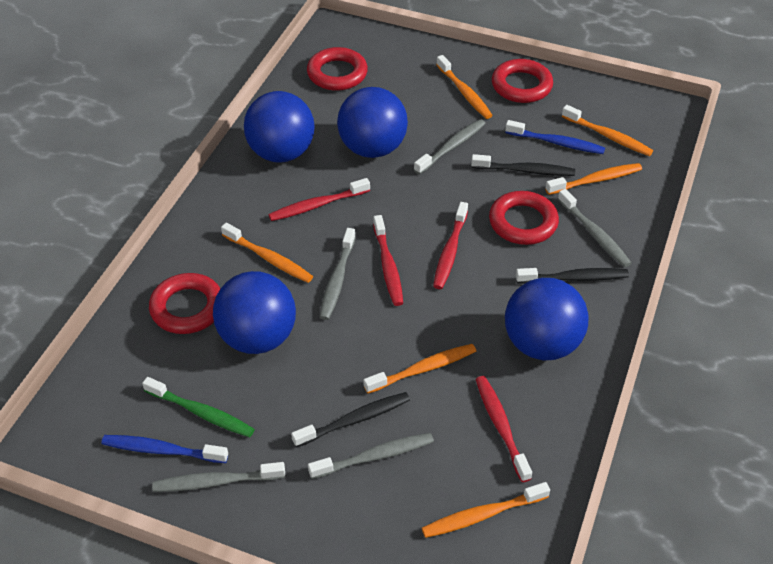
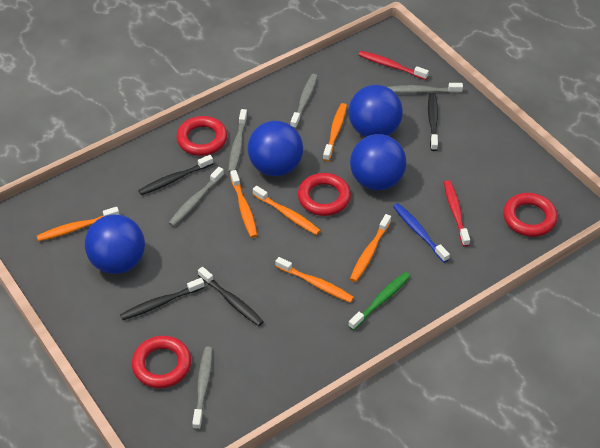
black toothbrush: [291,392,410,447] [471,154,575,176] [516,268,629,284] = 3 -> [120,278,204,320] [138,155,213,195] [198,267,264,326] [428,92,438,151] = 4
blue toothbrush: [101,435,228,463] [505,120,605,154] = 2 -> [393,203,450,263] = 1
red toothbrush: [269,178,370,221] [373,215,403,306] [433,202,468,289] [476,376,532,482] = 4 -> [359,51,429,80] [444,180,470,247] = 2

